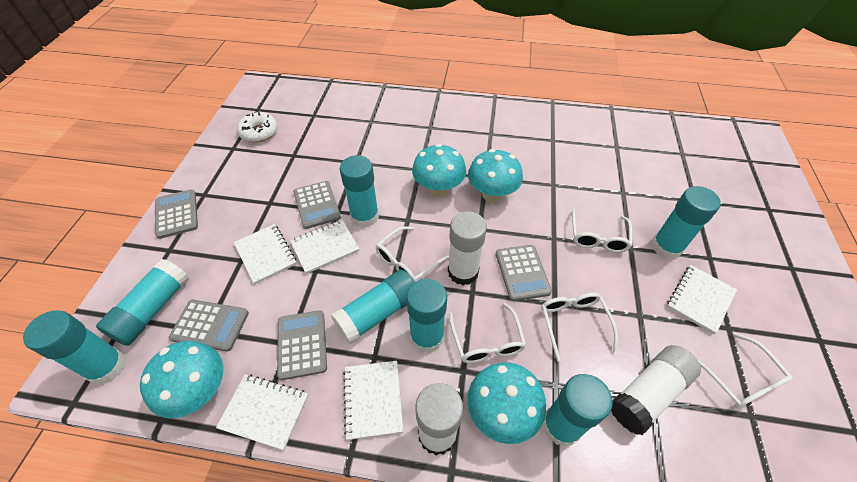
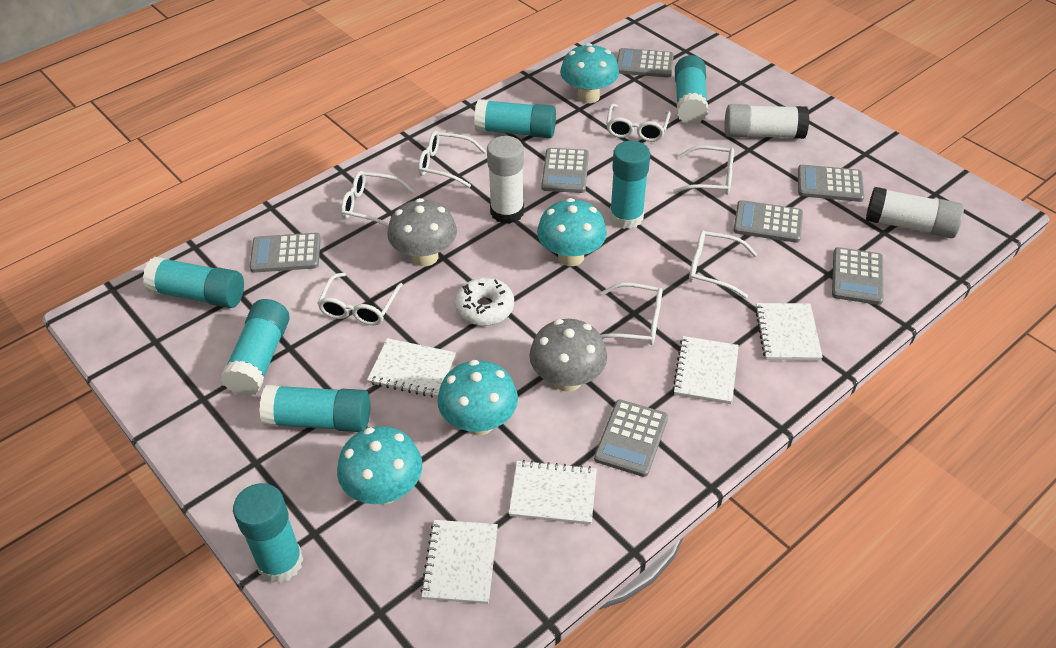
grey calculator: [155,189,198,239] [169,300,249,352] [277,310,327,380] [293,181,341,229] [496,245,552,301] = 5 -> [250,233,321,273] [541,148,589,193] [594,400,668,477] [617,48,674,78] [733,200,803,243] [798,165,864,202] [832,247,884,305] = 7
grey mushroom: none = 0 -> [387,198,457,266] [529,319,607,392] = 2
white glasses: [376,226,449,282] [449,302,526,363] [541,293,618,361] [572,209,633,253] [697,333,793,408] = 5 -> [317,273,403,325] [341,171,414,227] [418,131,486,188] [601,283,663,345] [606,104,671,142] [673,146,734,195] [689,230,757,298] = 7

